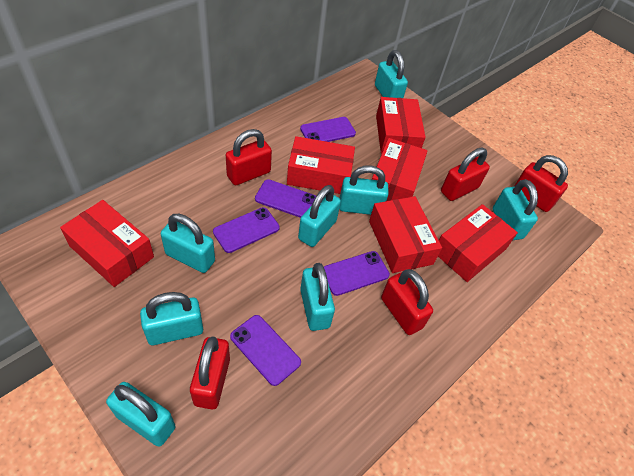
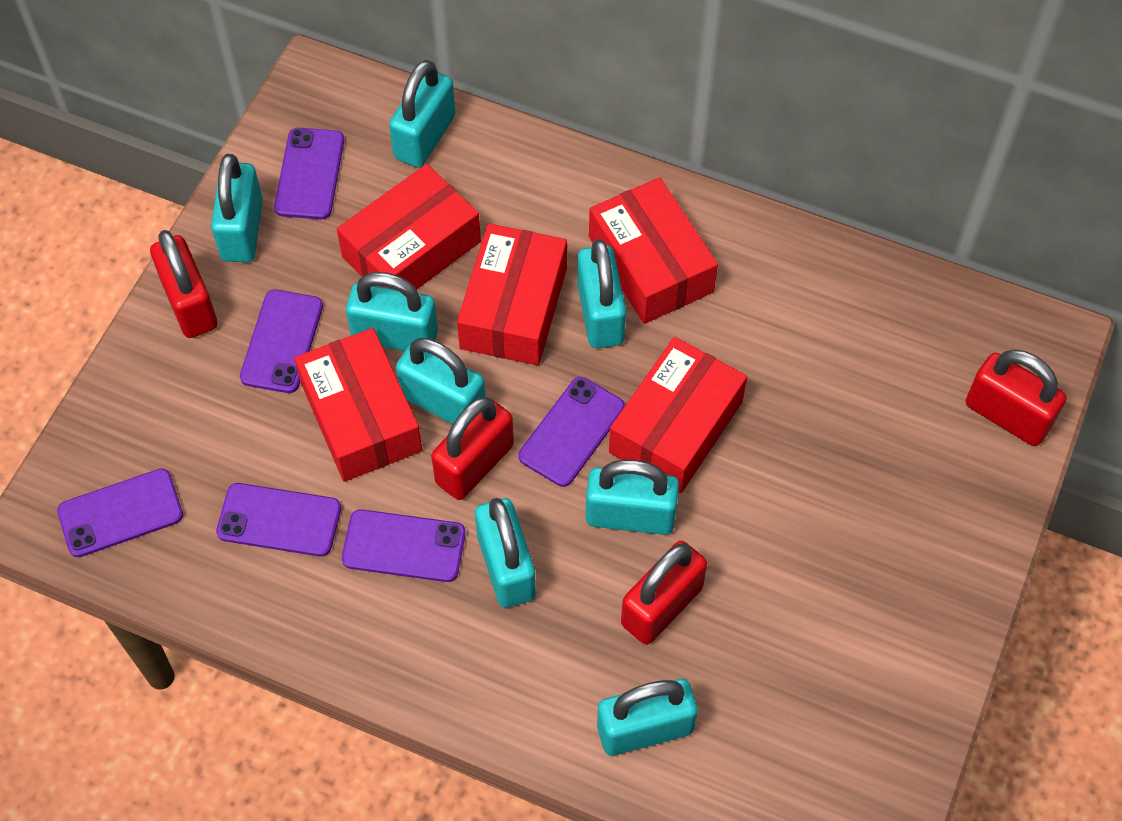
purple phone: [213,207,280,253] [230,315,301,386] [255,179,316,218] [300,117,356,142] [324,251,390,296] = 5 -> [57,469,183,557] [216,483,341,556] [240,290,323,393] [274,128,344,219] [342,509,466,582] [519,377,625,487] = 6
red box: [60,200,154,287] [287,136,355,194] [369,196,442,273] [372,138,428,201] [376,97,426,154] [438,204,518,282] = 6 -> [294,328,422,482] [337,164,481,289] [457,223,567,366] [589,177,718,324] [609,337,747,493] = 5
red padlock: [190,336,230,409] [226,129,272,185] [381,269,433,335] [441,148,490,201] [514,155,568,212] = 5 -> [150,230,218,338] [431,397,514,500] [621,541,707,645] [966,349,1067,446] = 4

